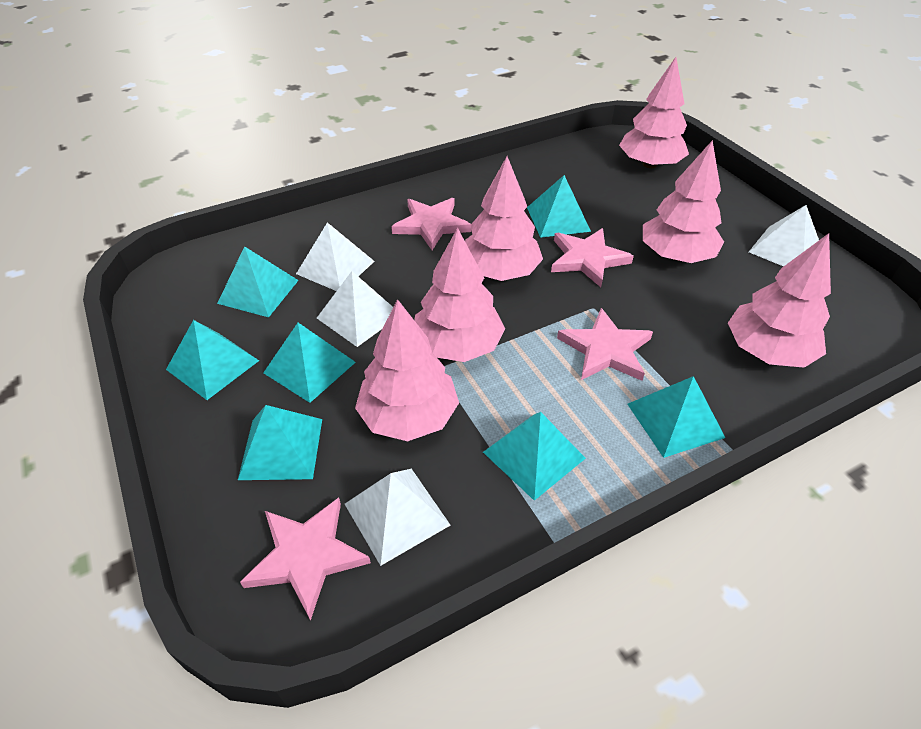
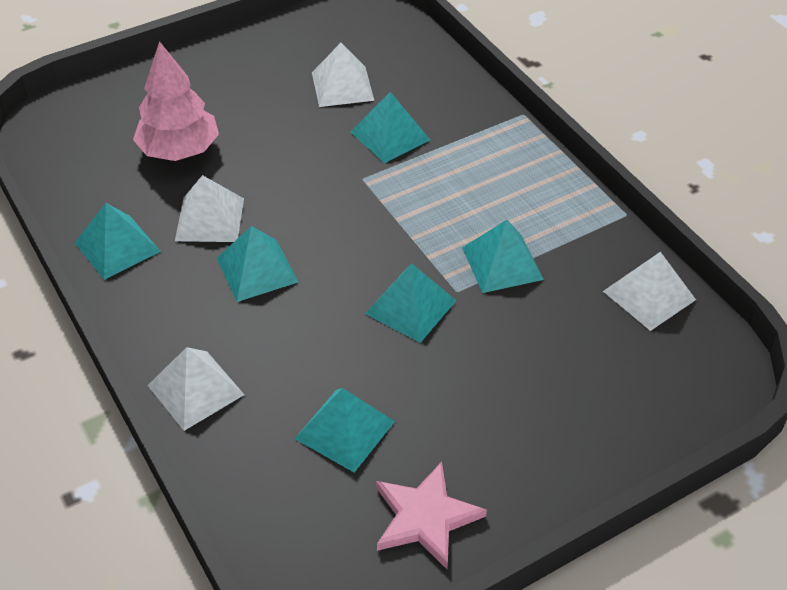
pink star: [240,498,371,621] [391,198,471,250] [551,228,634,287] [557,308,653,381] = 4 -> [376,462,487,569] = 1
pink tree: [355,299,459,441] [414,228,505,362] [465,156,543,281] [619,57,689,168] [643,140,724,263] [728,233,831,368] = 6 -> [133,41,219,161] = 1
turquoise pyramid: [166,320,259,400] [217,246,299,317] [238,405,322,480] [263,323,356,403] [483,412,586,501] [527,175,591,238] [628,376,725,458] = 7 -> [75,203,161,280] [217,226,298,302] [295,388,395,473] [351,92,430,163] [365,264,457,343] [462,220,544,293] = 6

